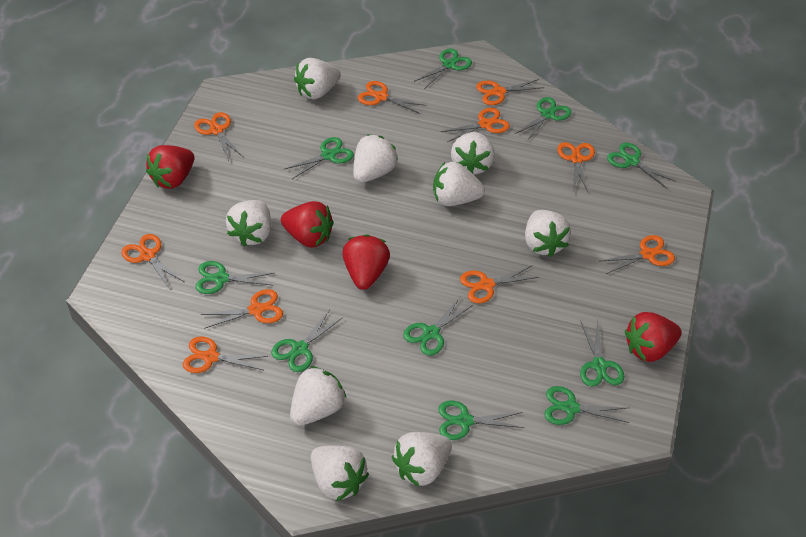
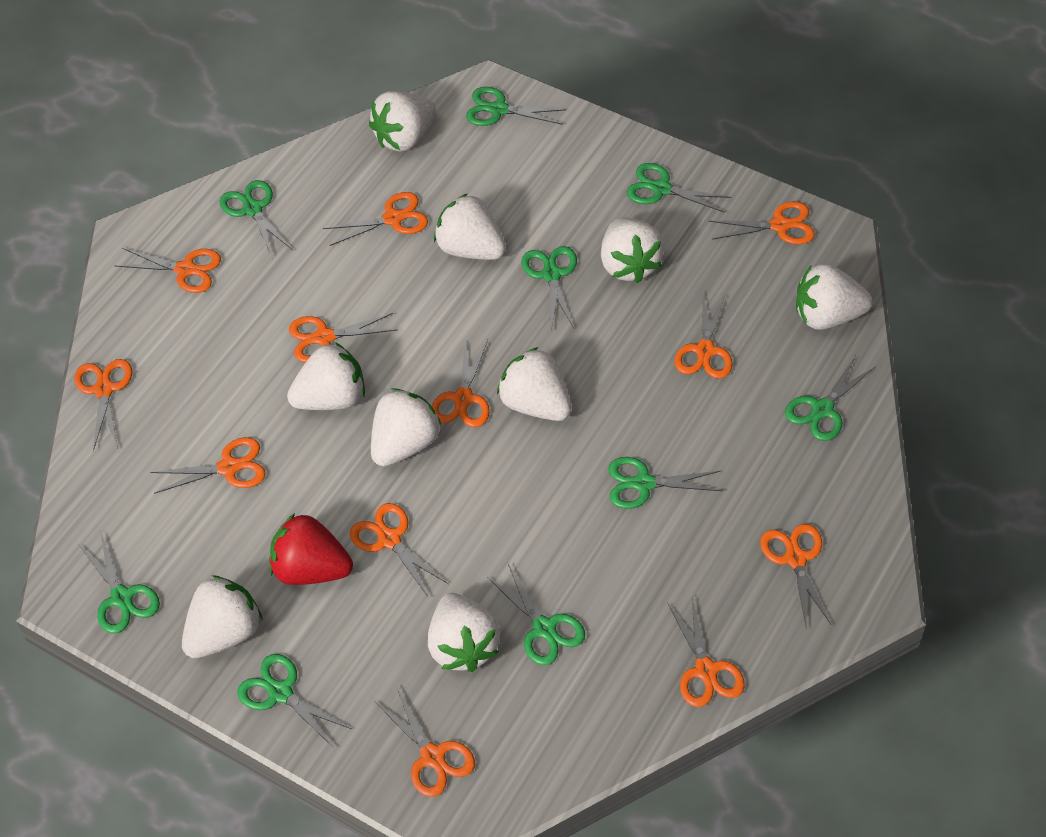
green scissors: [195,261,274,294] [271,311,342,372] [285,137,354,179] [403,297,473,356] [414,49,472,88] [438,400,524,440] [515,97,571,142] [544,386,629,425] [580,321,625,387] [607,143,676,188] = 10 -> [78,534,160,634] [219,180,293,256] [237,654,351,748] [466,87,567,126] [487,564,585,665] [521,246,577,330] [609,457,722,509] [627,163,731,213] [785,356,876,441] = 9
orange scissors: [121,234,184,289] [182,337,268,373] [194,112,243,161] [201,289,283,329] [358,81,426,114] [440,108,510,142] [460,266,539,303] [476,79,544,105] [557,142,595,194] [598,235,675,274] = 10 -> [74,359,132,451] [115,248,221,293] [150,437,266,494] [289,313,398,363] [323,192,428,246] [350,503,448,598] [374,686,475,797] [432,339,490,427] [668,597,745,707] [674,293,733,379] [709,201,815,245] [760,524,831,629] = 12
red strawberry: [146,145,194,189] [281,201,334,248] [342,234,390,290] [625,312,682,362] = 4 -> [270,513,353,585] = 1

